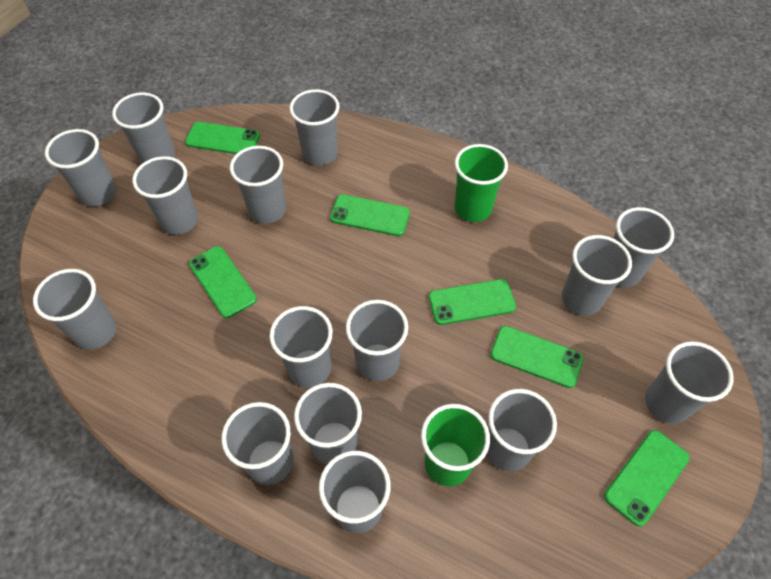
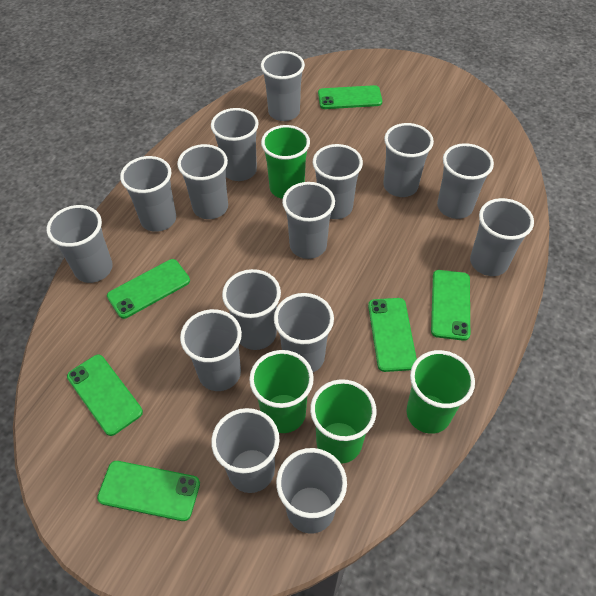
green cup: [421,404,490,486] [454,144,508,222] = 2 -> [249,350,314,433] [261,125,310,199] [310,379,377,464] [406,350,475,434] = 4

